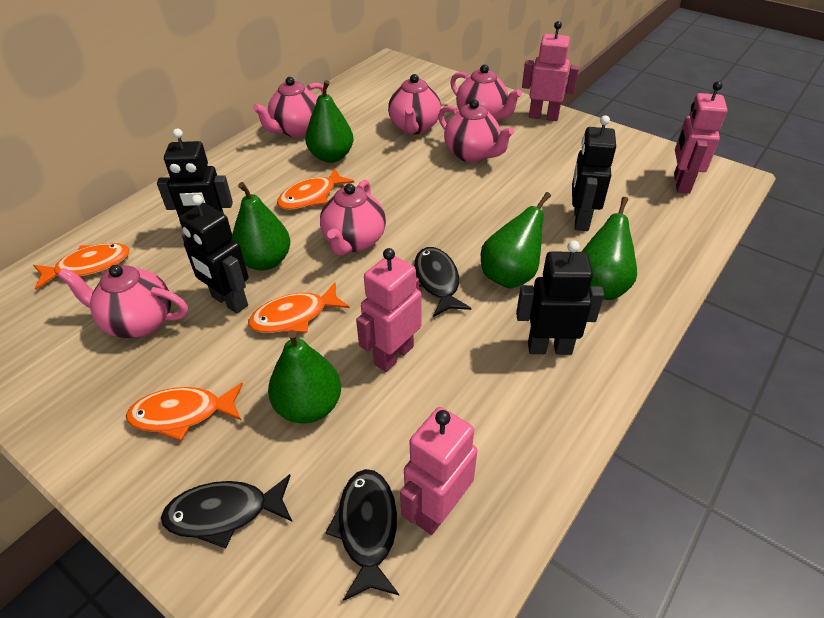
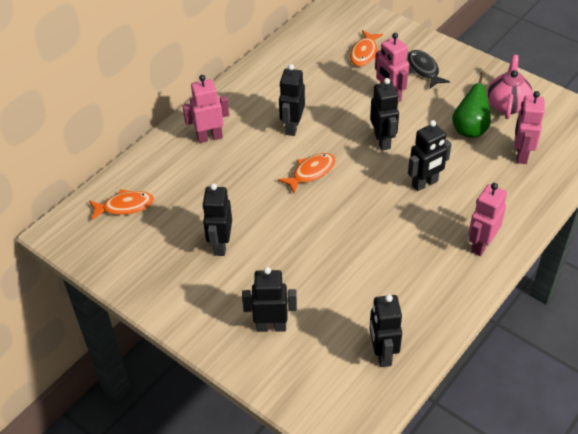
black fish: [161,474,292,548] [325,469,399,601] [414,247,471,317] = 3 -> [408,50,450,88] = 1
black robot: [157,129,233,217] [179,195,249,314] [516,240,604,355] [572,115,616,231] = 4 -> [202,183,232,256] [242,267,297,332] [279,64,305,136] [369,294,402,367] [370,78,399,150] [408,120,452,191] = 6
green pear: [232,182,290,271] [268,330,341,424] [305,80,353,163] [481,192,551,289] [581,197,637,300] = 5 -> [452,72,491,138] = 1
orange fish: [33,243,130,290] [126,383,243,441] [248,282,350,333] [277,168,354,210] = 4 -> [89,189,154,221] [278,153,335,194] [350,30,383,66] = 3
pink teapot: [58,265,188,338] [253,77,327,137] [320,180,386,256] [388,74,441,135] [439,99,514,162] [450,65,522,120] = 6 -> [488,55,533,119] = 1

